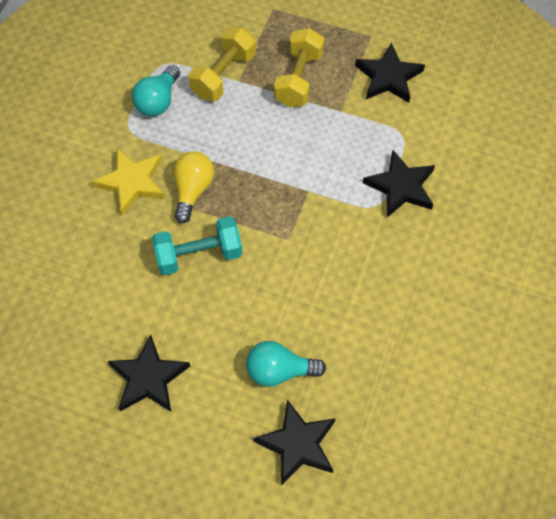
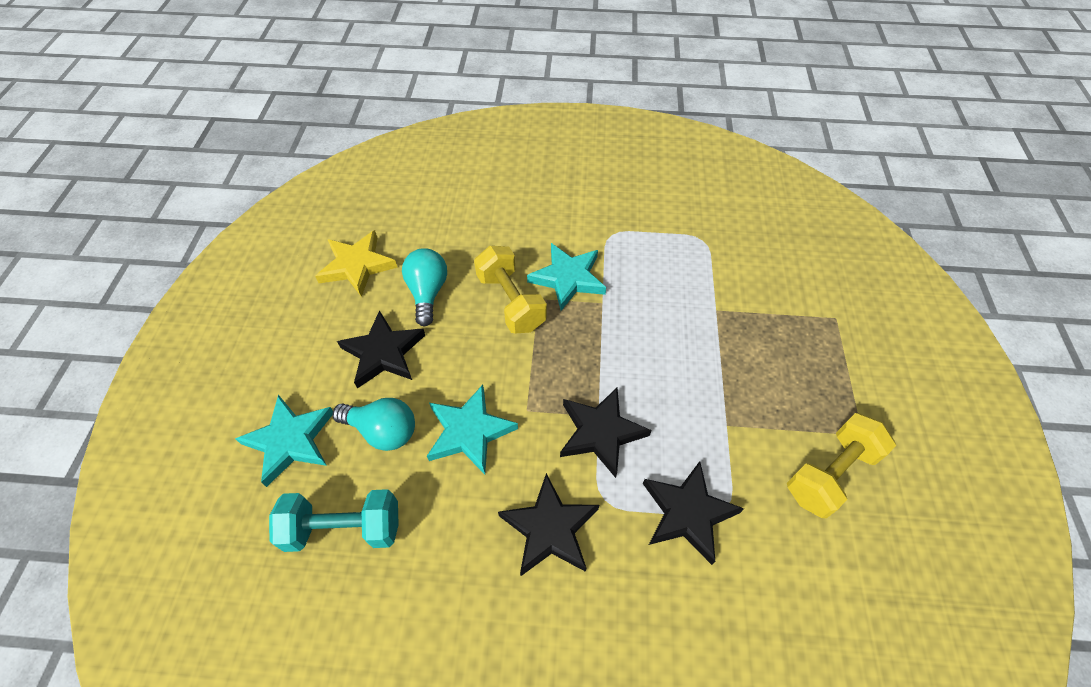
turquoise star: none = 0 -> [235,395,333,487] [427,385,518,474] [527,243,606,311] = 3
yellow light bulb: [173,151,214,223] = 1 -> none = 0

